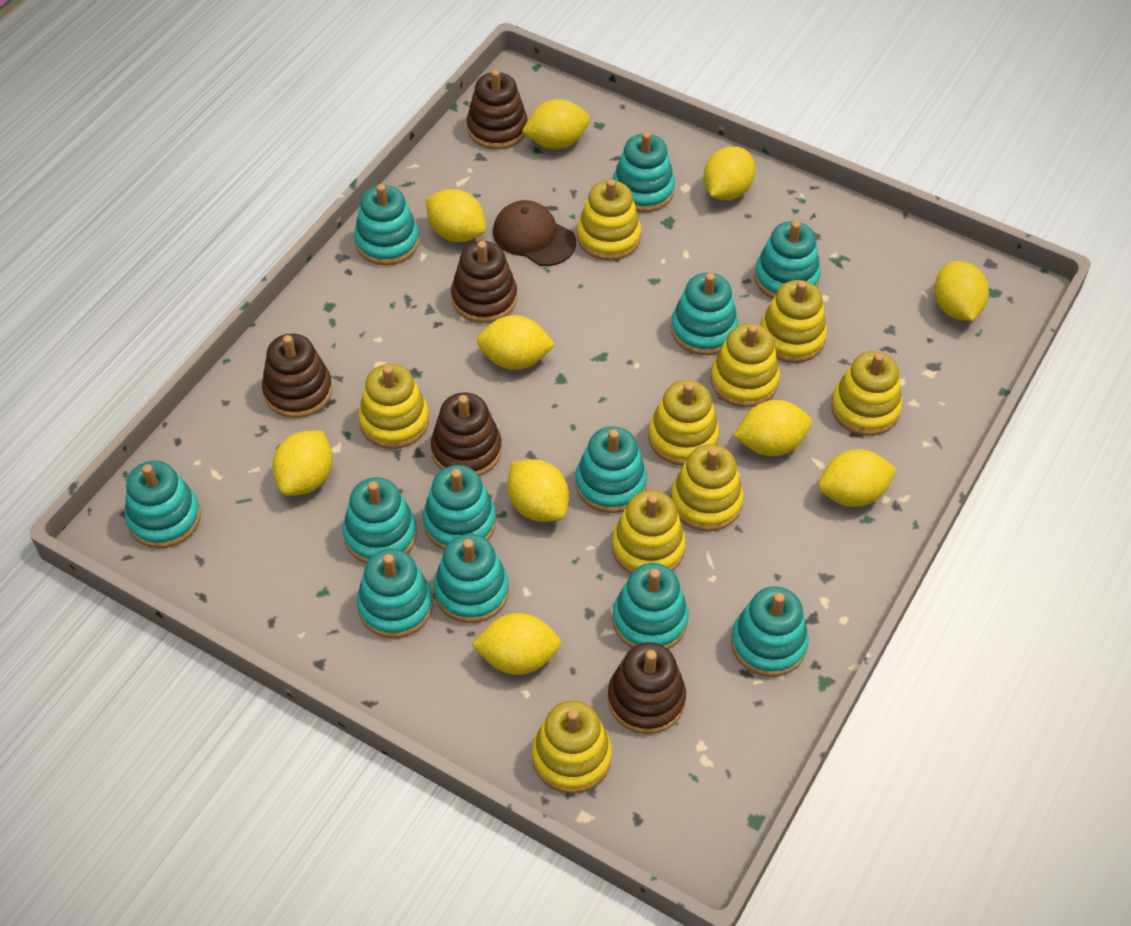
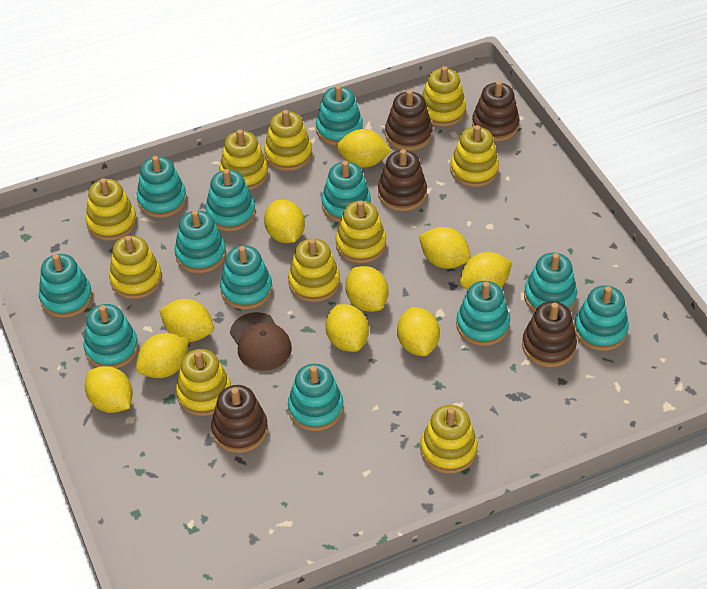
yellow stacking toy: [358,364,429,449] [532,700,612,794] [577,179,641,261] [612,490,686,574] [648,380,719,466] [671,444,744,531] [710,323,780,408] [760,280,827,363] [831,351,902,436] = 9 -> [85,178,137,241] [109,235,162,299] [176,349,231,416] [219,129,268,190] [264,110,312,171] [288,238,340,302] [336,200,386,263] [420,405,477,474] [422,66,466,127] [450,125,499,187] = 10

